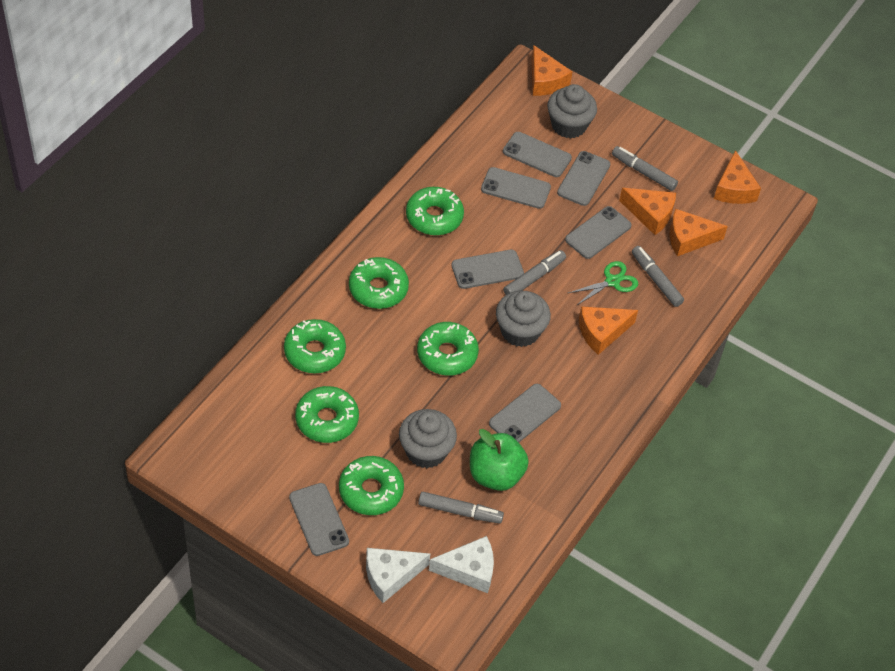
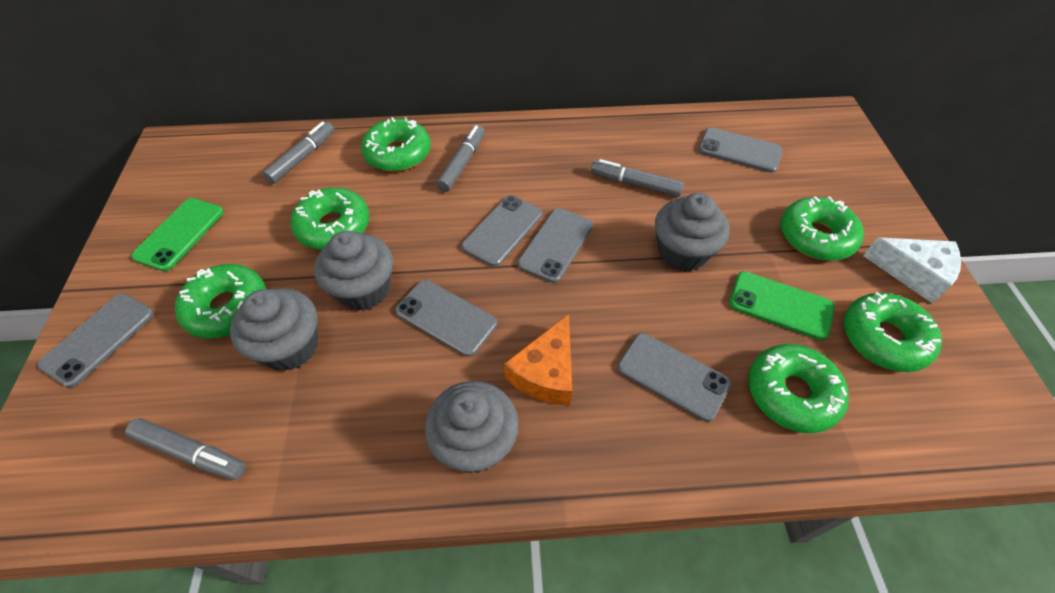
green apple: [470,429,529,491] = 1 -> none = 0
green phone: none = 0 -> [131,198,224,271] [729,271,835,340] = 2
green scissors: [568,261,638,306] = 1 -> none = 0
grey cupcake: [399,409,457,468] [496,291,551,347] [547,84,597,139] = 3 -> [230,288,318,371] [314,231,393,311] [425,381,518,473] [655,193,729,272] = 4
grey phone: [289,483,349,556] [451,250,524,289] [481,167,551,209] [489,384,561,442] [503,132,572,177] [557,151,610,206] [565,206,632,259] = 7 -> [38,293,154,388] [395,280,497,357] [461,195,542,267] [517,208,593,283] [617,333,731,422] [698,127,783,173] = 6
orange cheese: [532,45,573,96] [579,306,638,355] [619,188,676,235] [670,209,728,256] [714,150,761,204] = 5 -> [504,314,572,406] = 1
white cheese: [366,548,430,603] [429,536,494,593] = 2 -> [863,238,961,304] = 1

